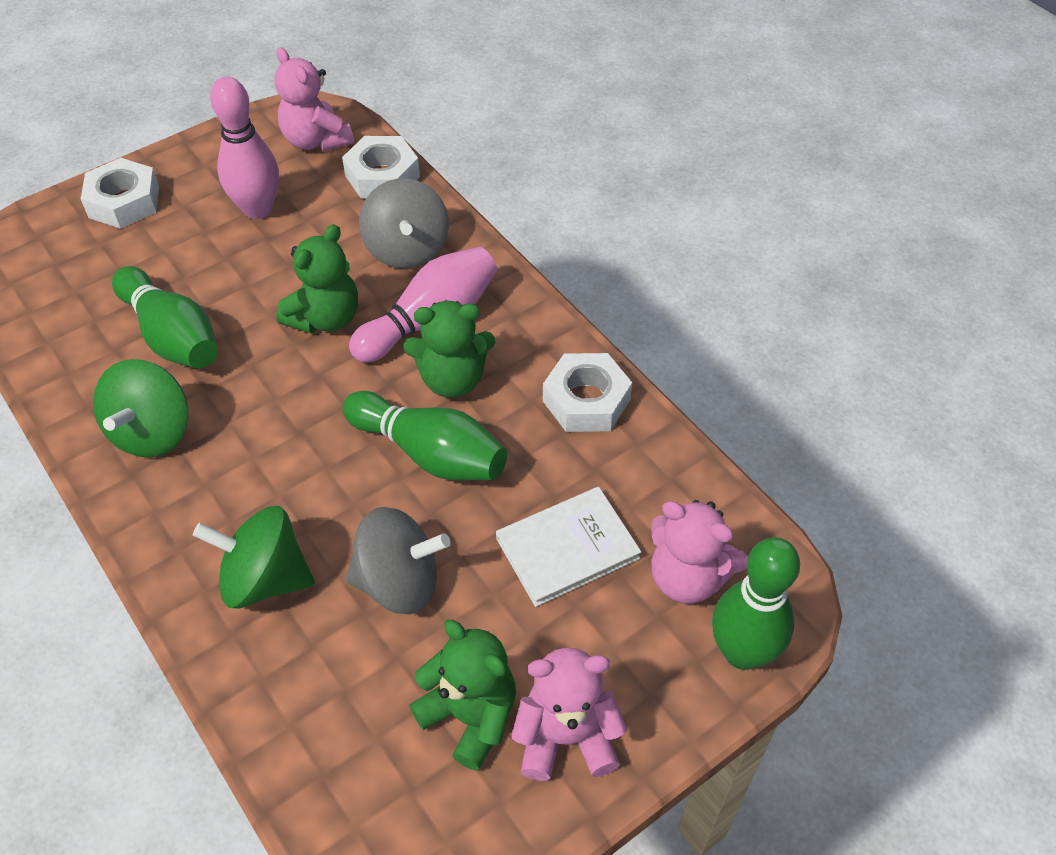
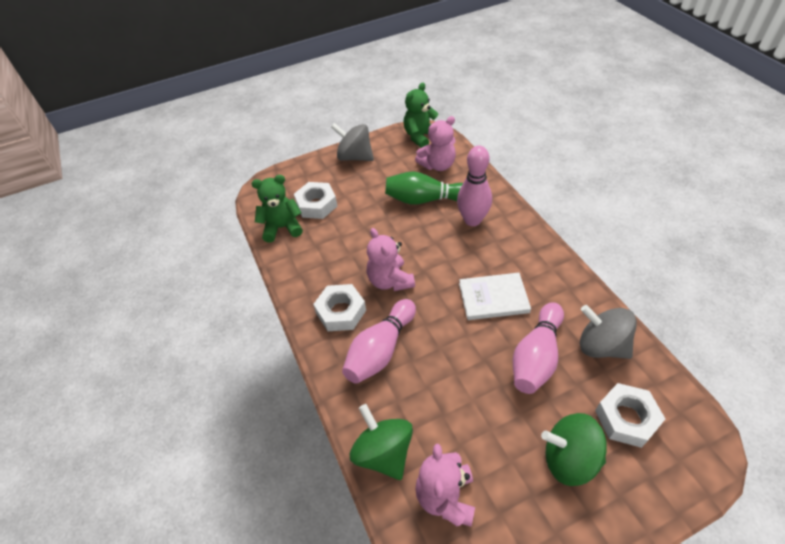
green bowling pin: [112,266,218,368] [343,391,507,481] [712,537,800,670] = 3 -> [385,171,463,205] = 1
green teddy bear: [276,224,358,334] [404,300,495,398] [409,620,516,771] = 3 -> [252,175,303,242] [404,83,438,148] = 2
pink bowling pin: [210,77,279,219] [349,247,497,362] = 2 -> [342,299,416,384] [457,146,492,226] [513,302,564,394] = 3

